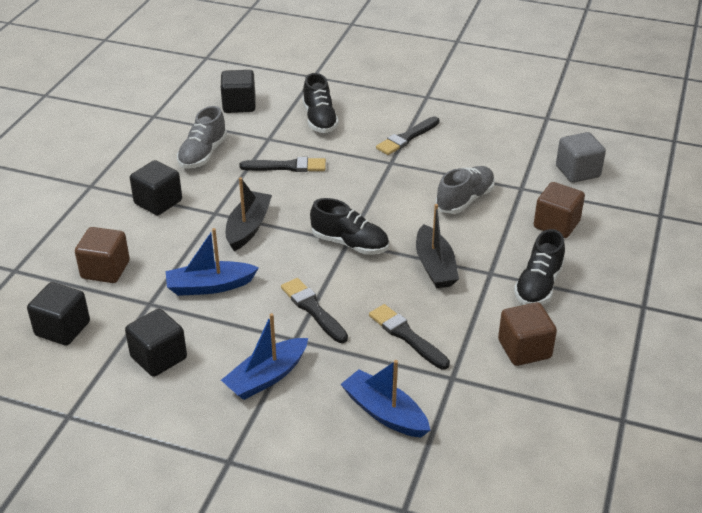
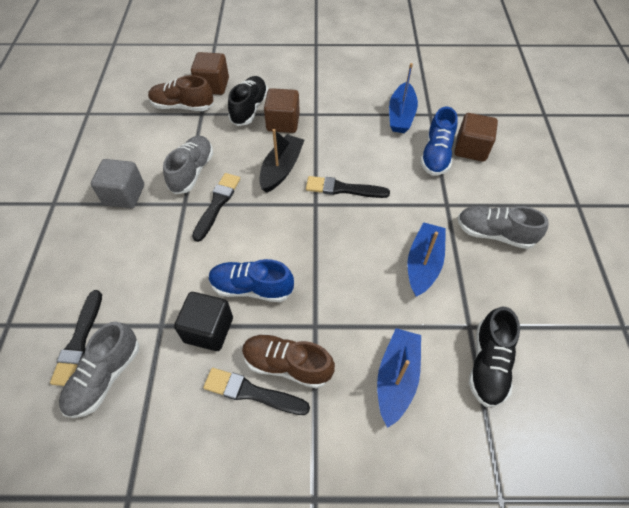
black boat: [226,177,272,251] [416,204,459,288] = 2 -> [259,129,304,193] = 1
black cube: [27,282,90,345] [125,309,187,377] [130,160,182,215] [221,70,256,113] = 4 -> [174,292,233,351] = 1
black shoe: [303,73,339,133] [310,198,389,255] [514,229,565,305] = 3 -> [228,76,268,126] [469,307,520,407] = 2
blue shoe: none = 0 -> [209,259,294,302] [420,107,458,176] = 2
brown shoe: none = 0 -> [148,75,214,111] [242,334,335,389] = 2
grey shoe: [177,106,227,168] [436,166,495,214] = 2 -> [59,321,139,418] [163,136,213,194] [457,206,549,249] = 3

